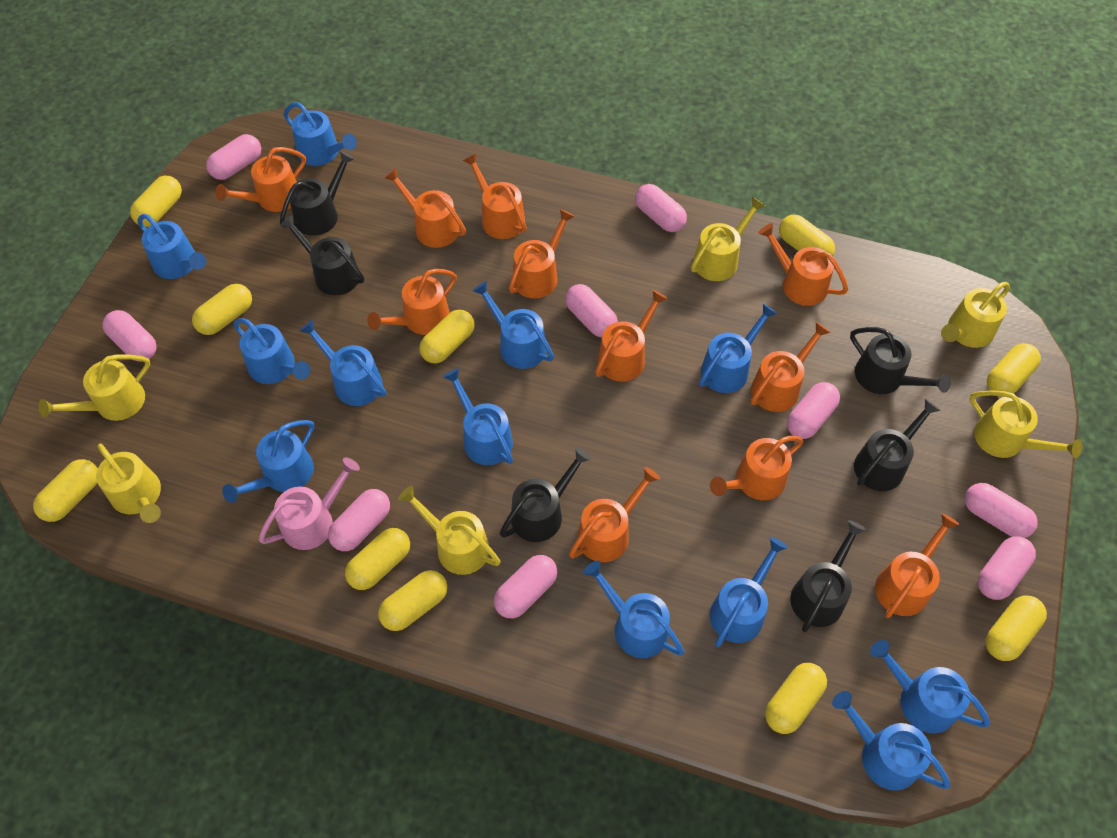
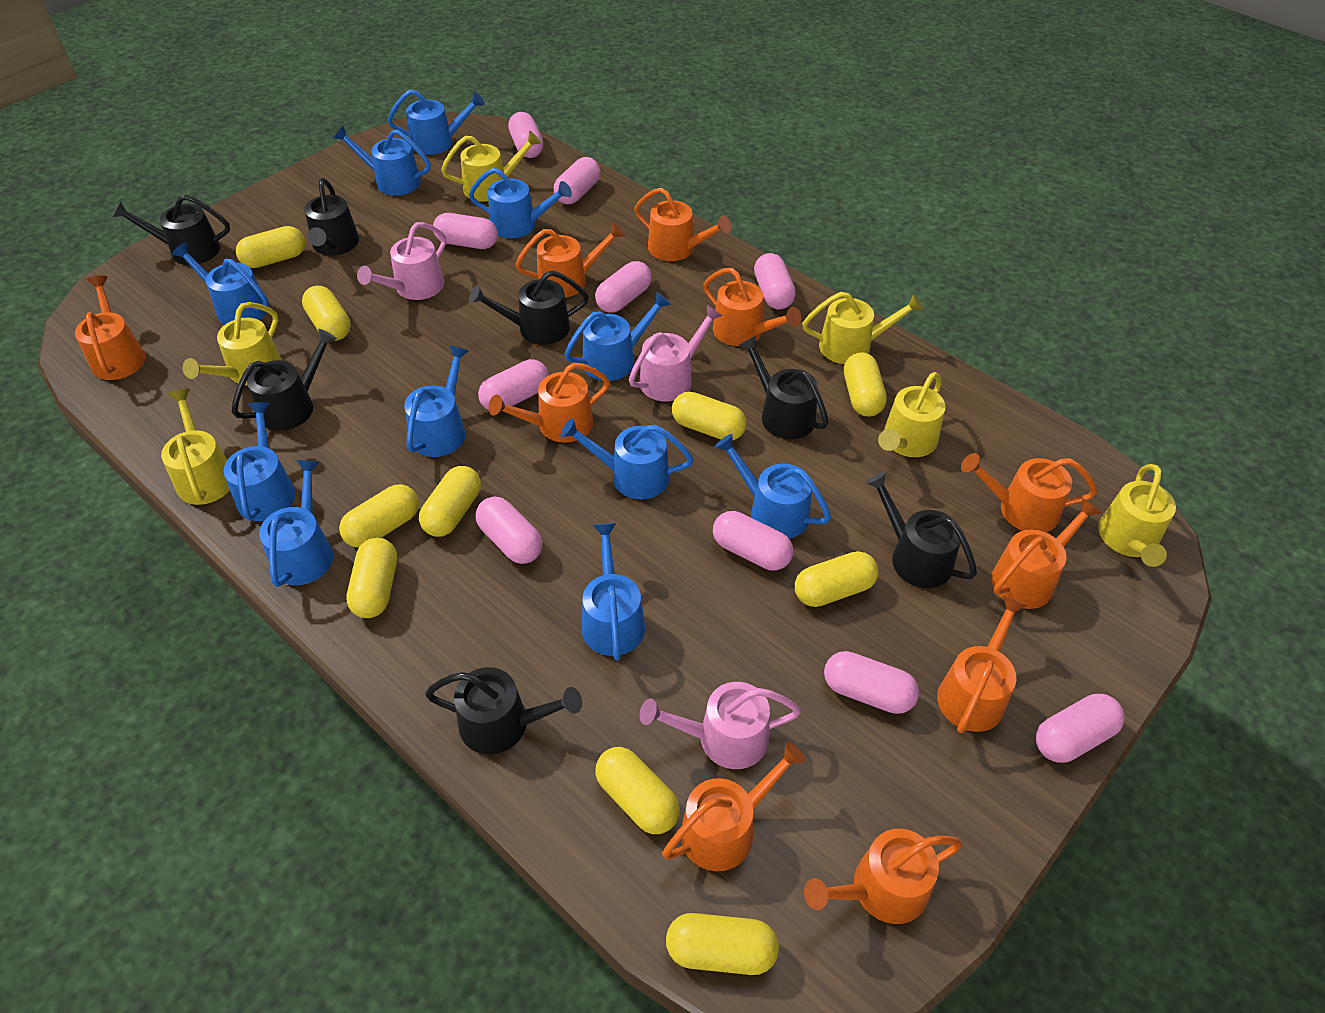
black watering can: [280,151,355,236] [280,215,364,295] [500,448,591,542] [790,520,866,632] [850,327,951,394] [854,399,941,491] = 6 -> [113,195,230,265] [232,329,337,431] [304,178,359,256] [425,667,582,754] [469,270,588,345] [739,336,829,439] [866,472,977,588] = 7
blue watering can: [137,214,206,279] [222,420,314,503] [233,318,310,384] [284,102,357,166] [299,320,386,406] [443,368,513,465] [473,281,554,369] [583,560,684,658] [699,304,778,393] [710,537,788,647] [832,691,950,791] [870,640,990,734] = 12 -> [171,242,269,325] [224,402,296,521] [259,460,333,587] [333,126,431,196] [387,89,485,155] [404,345,469,457] [469,168,572,238] [560,418,693,499] [564,292,671,381] [582,523,645,661] [715,434,831,539] = 11
orange watering can: [216,147,306,212] [367,269,457,335] [385,168,466,248] [463,153,527,239] [509,209,575,298] [569,467,660,562] [595,290,668,382] [710,436,804,500] [751,322,831,412] [758,223,848,306] [875,513,960,618] = 11 -> [75,275,146,380] [489,363,610,443] [515,222,625,297] [634,187,732,261] [662,742,806,871] [703,268,801,346] [804,829,963,924] [937,596,1027,733] [961,453,1097,532] [991,499,1102,609] = 10
pink capsule: [102,310,157,362] [206,134,261,180] [328,489,390,551] [494,555,557,618] [565,284,618,337] [635,184,687,232] [787,382,840,439] [965,483,1038,538] [978,536,1036,600] = 9 -> [433,213,498,249] [475,496,543,564] [478,359,549,410] [508,112,543,158] [553,157,600,204] [595,261,652,313] [713,511,793,571] [754,253,796,309] [824,651,919,714] [1036,694,1124,763] = 10
pink watering can: [259,457,360,550] = 1 -> [357,222,446,300] [629,305,723,402] [640,682,801,769] = 3

